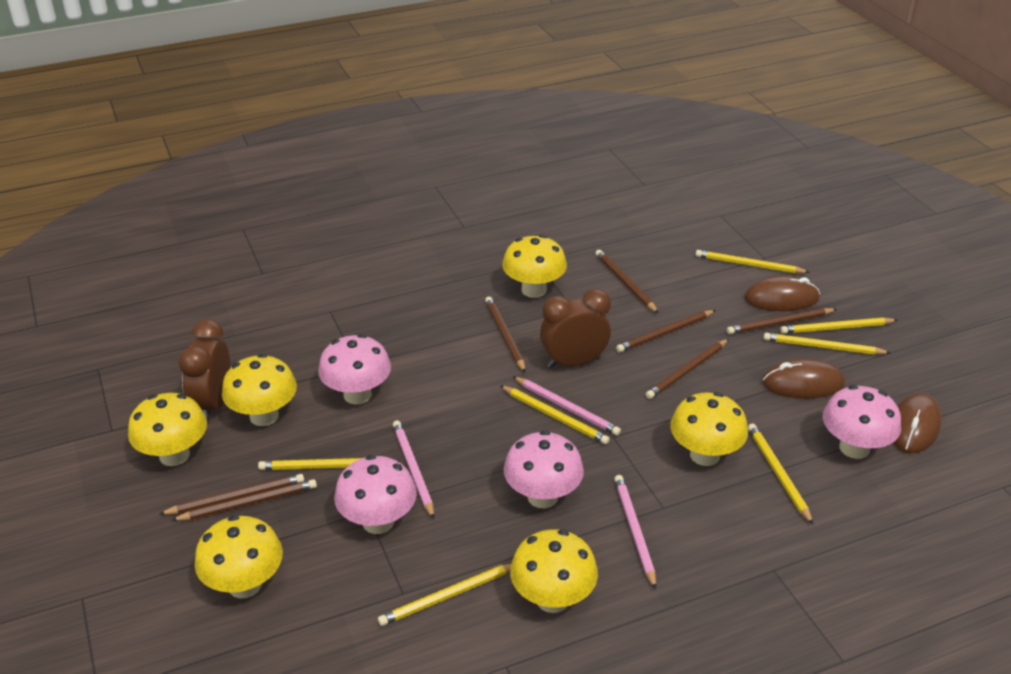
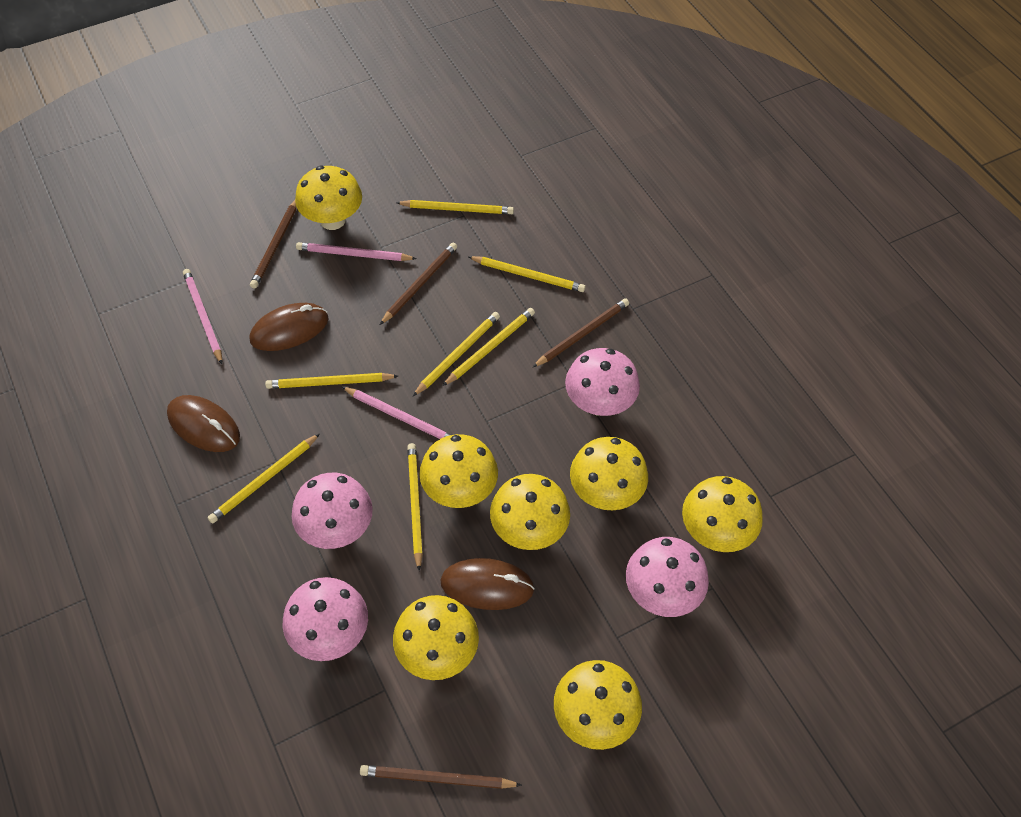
brown clock: [179,319,231,422] [540,289,611,369] = 2 -> none = 0
brown pencil: [160,474,304,515] [172,479,317,521] [485,297,526,373] [595,250,658,313] [616,310,716,352] [645,339,729,399] [727,308,837,334] = 7 -> [250,200,297,289] [360,765,522,789] [380,243,457,325] [533,298,629,367] = 4
yellow mushroom: [128,393,207,466] [194,515,283,598] [222,354,297,426] [502,235,567,298] [510,529,598,613] [670,392,748,466] = 6 -> [295,166,362,230] [393,595,479,680] [419,434,498,508] [490,474,570,550] [554,660,642,750] [570,437,648,510] [682,476,763,552] = 7

